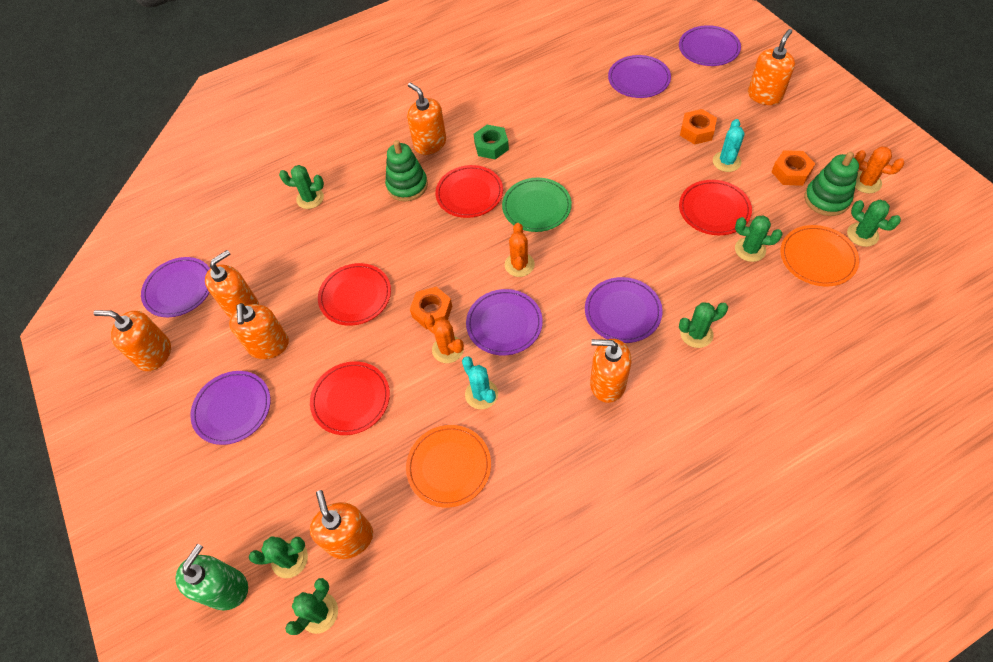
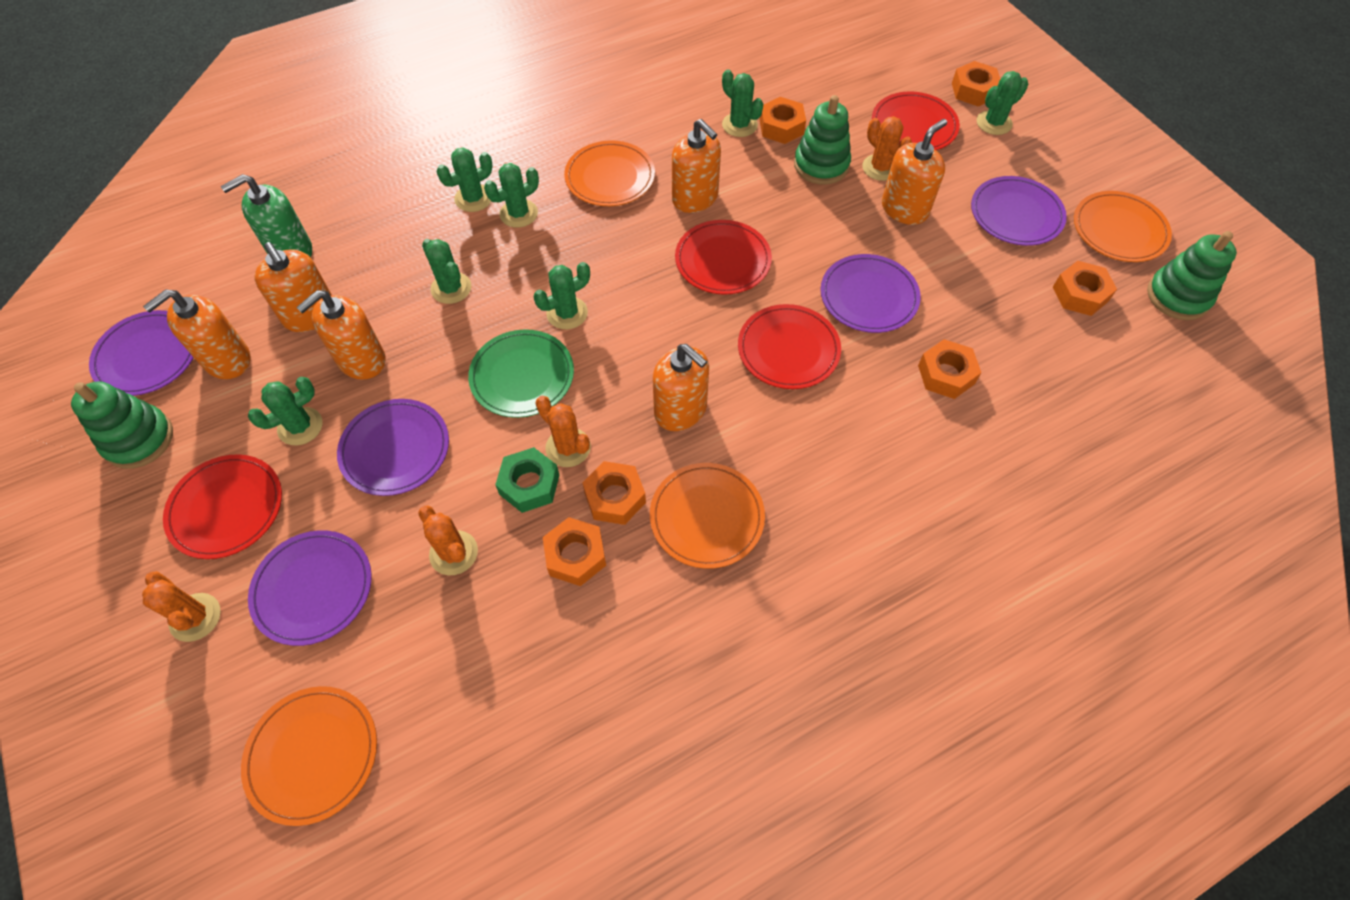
green cactus: [249,536,308,578] [279,165,324,209] [285,578,338,635] [679,302,728,348] [735,215,782,262] [847,200,901,247] = 6 -> [248,377,322,445] [422,239,471,304] [437,147,493,212] [484,163,539,228] [534,262,590,329] [722,69,764,137] [976,71,1028,135] = 7
green stacking toy: [385,140,428,202] [804,152,859,216] = 2 -> [71,381,173,469] [794,95,851,185] [1147,231,1237,320] = 3
orange cactus: [424,314,464,363] [505,223,535,277] [855,146,905,193] = 3 -> [142,571,221,642] [418,505,478,575] [536,396,591,467] [862,116,912,181] = 4
orange nut: [410,287,452,329] [680,109,717,145] [771,150,815,186] = 3 -> [543,517,606,586] [582,461,646,525] [760,97,806,144] [918,339,982,399] [952,61,1000,107] [1053,261,1117,316] = 6
orange plate: [406,425,491,507] [781,225,859,286] = 2 -> [241,686,377,826] [564,141,655,206] [650,463,765,569] [1074,191,1172,262] = 4
orange soap dispenser: [93,310,171,371] [205,250,259,318] [229,303,289,359] [310,490,373,559] [407,82,446,155] [590,339,631,403] [748,29,795,105] = 7 -> [143,289,251,379] [255,242,332,332] [296,290,386,380] [653,344,709,431] [672,119,721,213] [882,119,947,225] = 6
purple plate: [141,257,210,317] [190,371,271,445] [466,289,543,355] [585,277,663,343] [608,55,671,98] [679,25,741,66] = 6 -> [89,310,194,396] [248,530,372,646] [337,399,449,496] [820,254,921,333] [971,176,1067,246] = 5
turquoise cactus: [462,356,498,409] [713,119,745,172] = 2 -> none = 0

